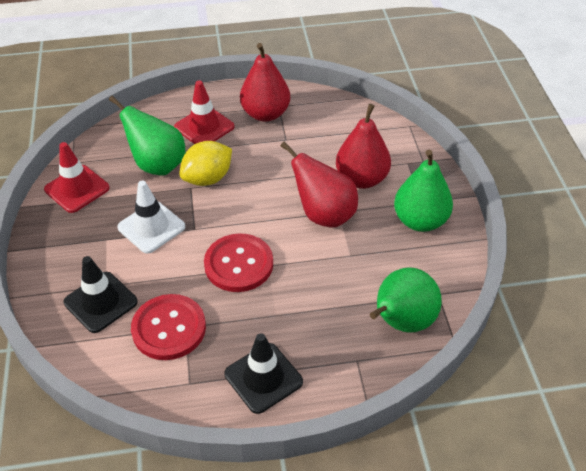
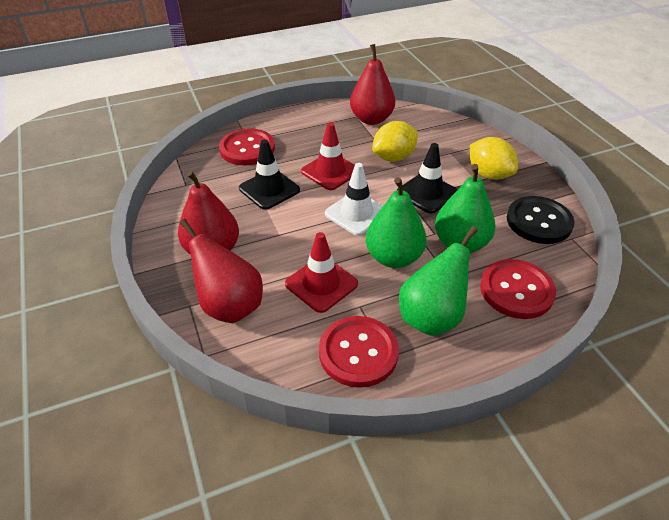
black button: none = 0 -> [507,196,574,244] = 1
red button: [131,294,206,360] [204,234,273,292] = 2 -> [219,128,275,165] [319,316,399,388] [480,259,556,319] = 3
yellow lemon: [179,141,232,186] = 1 -> [372,121,418,162] [470,137,518,180] = 2

